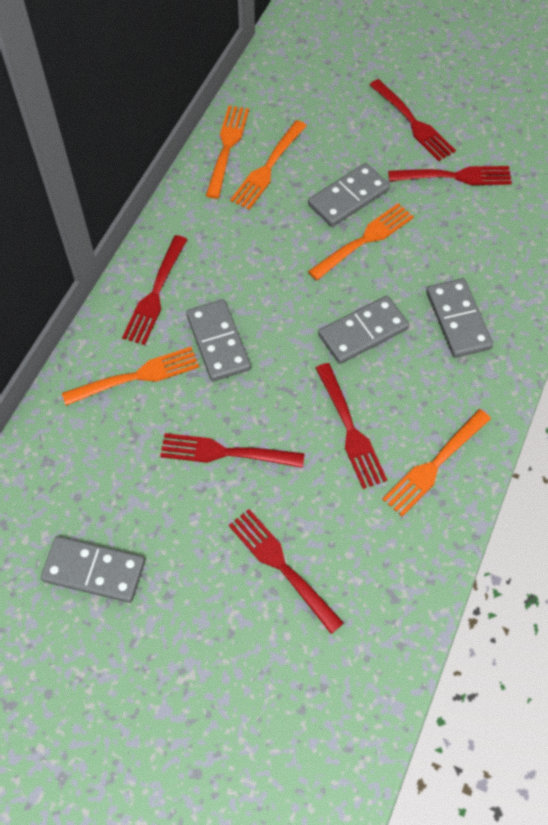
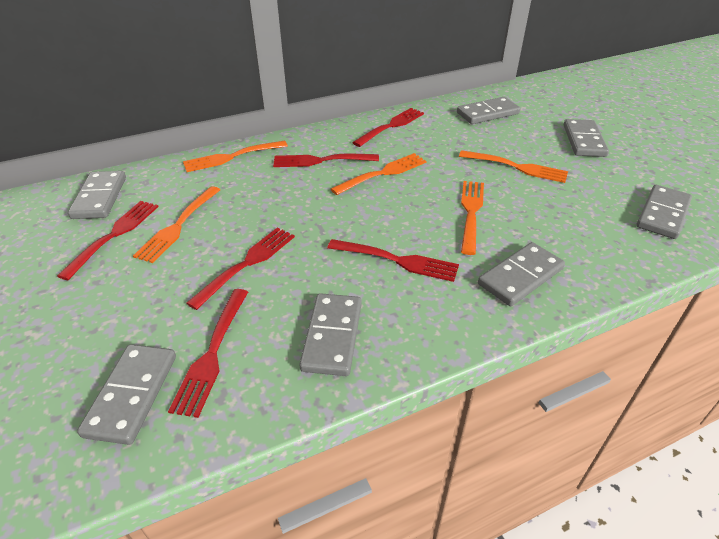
grey domino: [41,536,145,603] [186,299,251,381] [308,163,390,227] [318,296,409,364] [426,278,493,358] = 5 -> [68,171,126,219] [77,344,176,445] [299,293,362,376] [457,97,520,124] [478,242,565,306] [564,119,609,157] [636,185,692,239] = 7

